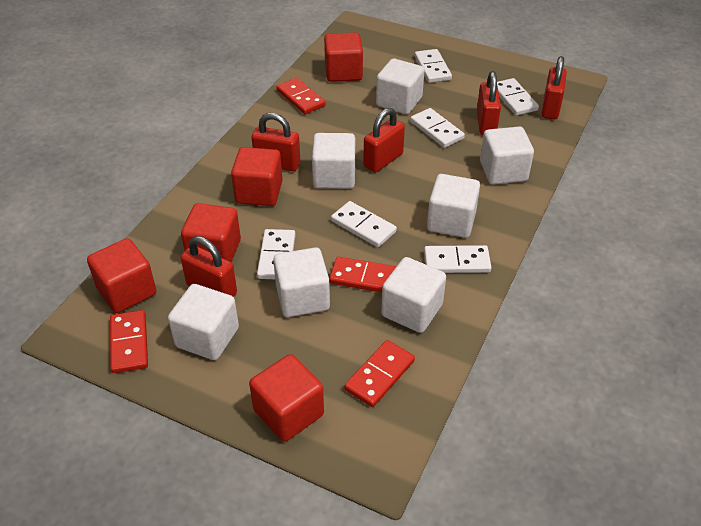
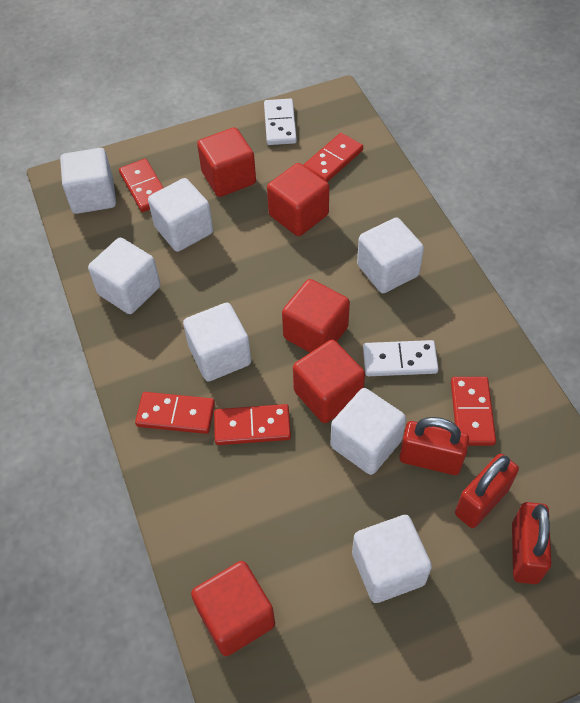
red domino: [110,310,148,373] [276,78,326,114] [329,257,397,293] [344,340,415,407] = 4 -> [119,159,164,212] [135,392,215,434] [214,404,291,445] [304,133,363,182] [451,377,496,446] = 5
red padlock: [181,236,237,297] [252,113,300,171] [363,108,405,173] [477,71,501,135] [541,56,567,119] = 5 -> [399,417,469,475] [455,454,519,528] [512,502,551,584] = 3
white domino: [257,229,296,279] [331,201,397,247] [410,108,465,148] [415,49,452,83] [424,245,492,273] [497,78,539,115] = 6 -> [264,99,297,145] [363,340,439,376] = 2

